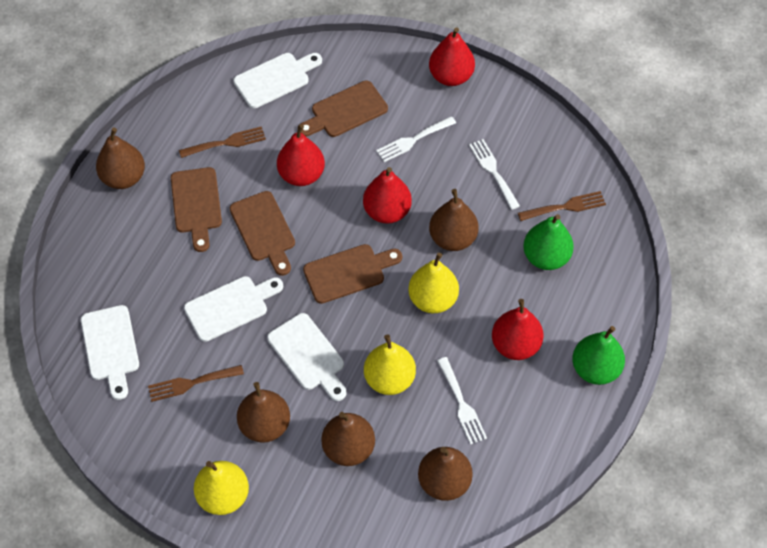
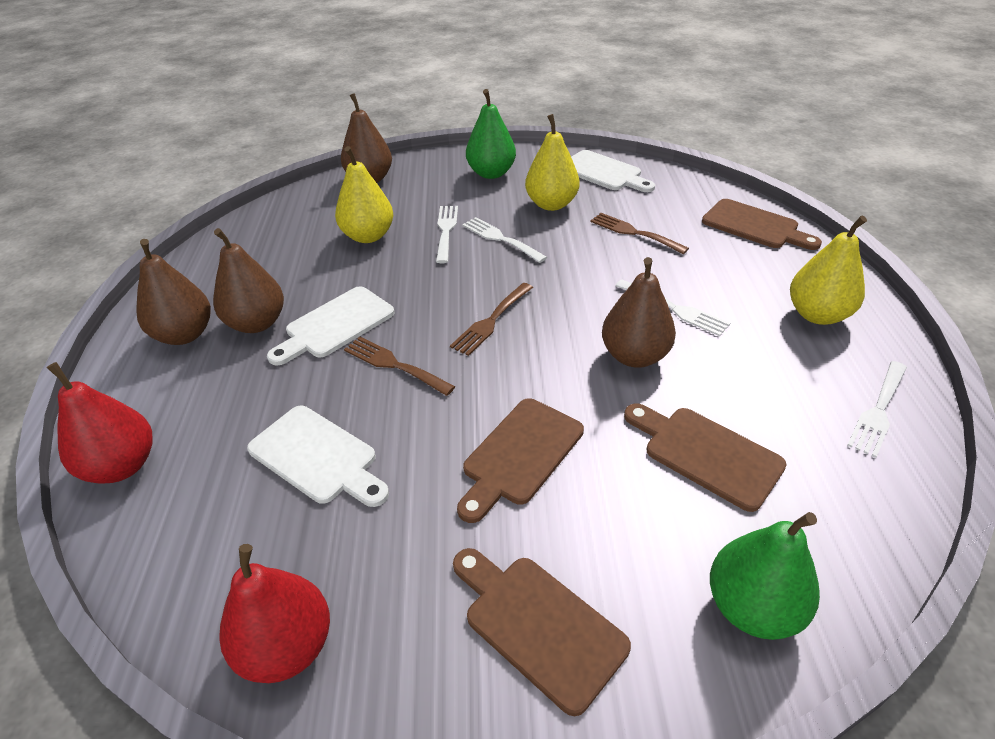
brown pear: [96,128,145,189] [237,382,290,443] [321,412,375,466] [418,447,473,501] [429,189,479,251] = 5 -> [136,239,211,345] [213,228,284,333] [341,93,392,183] [602,257,676,368] = 4
red pear: [277,124,325,186] [363,167,412,224] [429,28,475,86] [492,299,544,360] = 4 -> [47,362,152,484] [220,544,330,683] = 2
white cutting board: [81,305,139,400] [184,276,283,342] [233,53,322,108] [267,313,346,401] = 4 -> [247,406,389,507] [267,286,394,366] [571,150,655,192] = 3
white fork: [376,116,456,162] [437,357,487,445] [469,139,520,210] = 3 -> [436,206,458,263] [462,217,547,263] [616,280,730,336] [847,361,907,458] = 4

